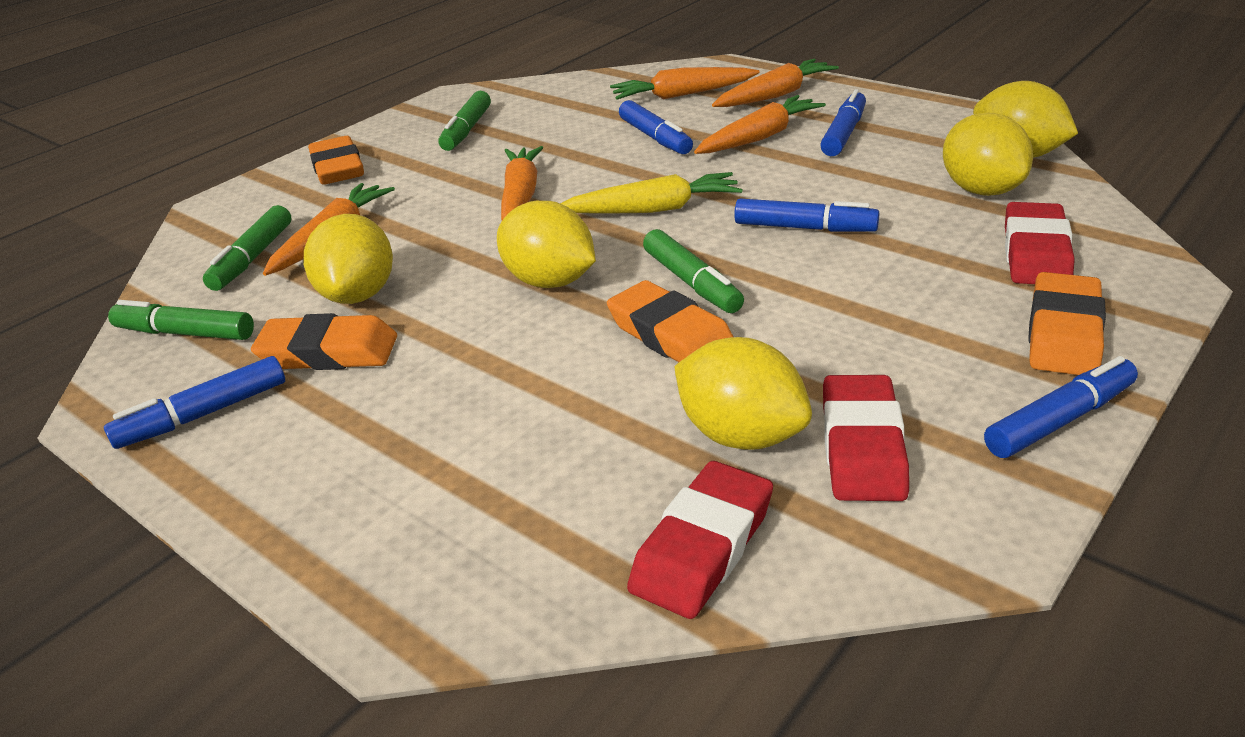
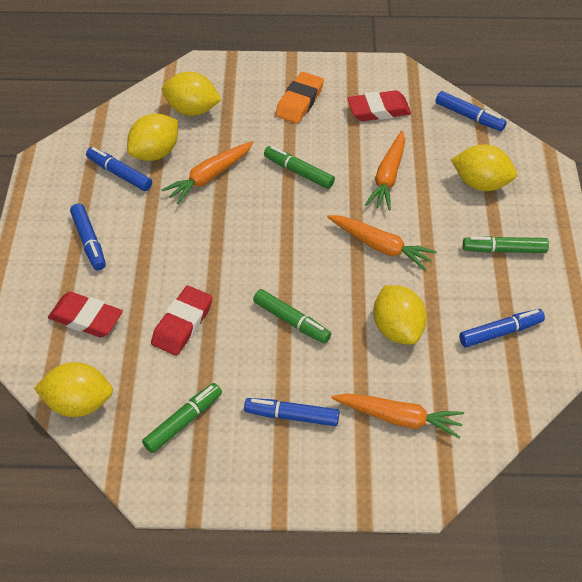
orange carrot: [263,183,395,276] [501,146,543,220] [610,67,759,100] [694,95,826,154] [712,59,839,107] = 5 -> [162,141,253,204] [327,215,437,270] [332,394,464,438] [365,131,405,210] = 4
orange eraser: [251,313,397,370] [308,136,364,185] [607,280,733,362] [1028,272,1106,375] = 4 -> [275,72,324,124] = 1
yellow carrot: [560,172,743,214] = 1 -> none = 0

